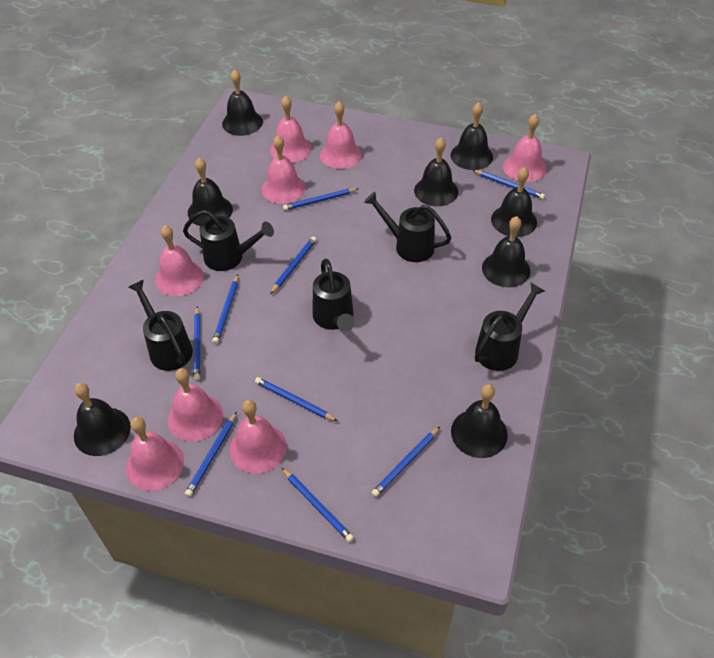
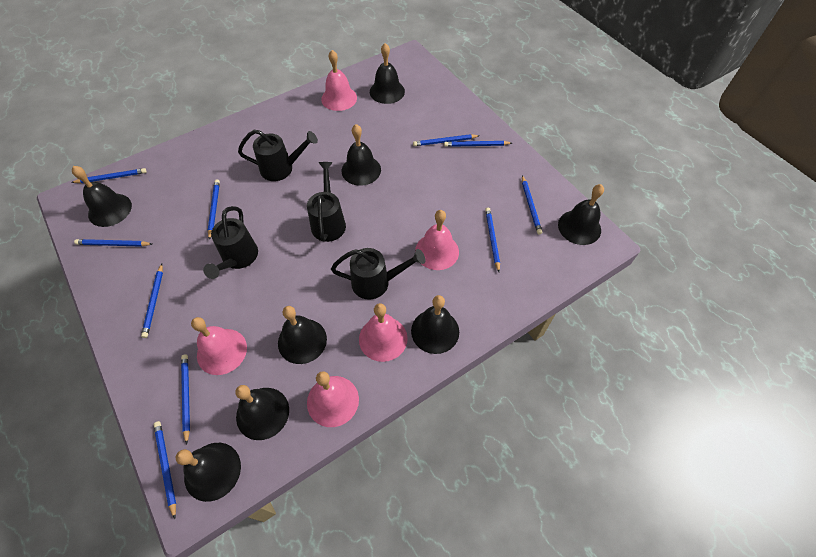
black watering can: [128,280,193,371] [183,210,274,271] [313,259,355,331] [364,192,451,262] [475,283,545,371] = 5 -> [203,206,258,279] [238,130,318,181] [307,162,346,242] [331,248,425,299] = 4
blue pencil: [185,412,237,497] [193,306,200,380] [212,275,238,344] [255,377,338,421] [270,237,316,294] [282,468,354,542] [283,188,358,210] [371,427,440,497] [473,170,545,199] = 9 -> [71,168,147,183] [74,239,152,247] [141,264,163,338] [154,421,176,519] [181,355,190,445] [207,179,220,240] [413,134,480,146] [444,141,512,147] [485,208,500,272] [522,175,542,234] = 10
pink bell: [126,417,184,491] [155,225,204,296] [168,368,223,442] [230,400,287,474] [262,135,306,204] [270,96,312,163] [320,101,362,169] [503,114,546,182] = 8 -> [191,317,247,375] [307,371,359,427] [321,50,357,111] [359,303,408,362] [415,210,459,270] = 5

